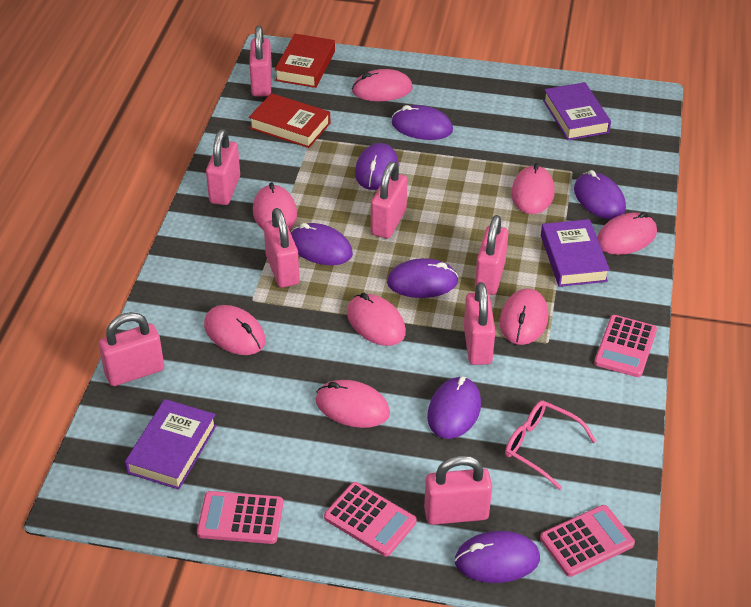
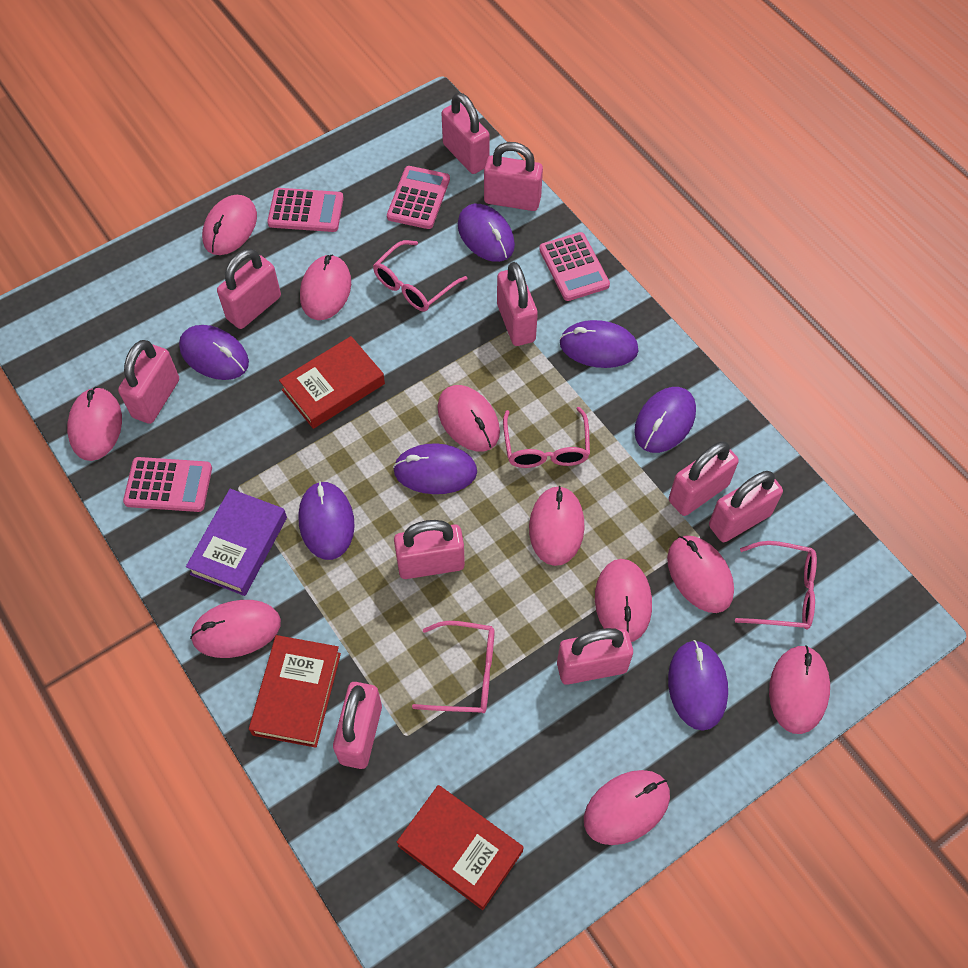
pink glasses: [505,400,596,490] = 1 -> [373,240,467,311] [412,621,495,713] [503,407,590,468] [735,541,817,630] = 4
pink mouse: [204,305,266,355] [253,182,297,230] [316,380,390,428] [347,293,406,346] [352,69,412,101] [500,289,549,345] [511,163,555,214] [597,212,657,255] = 8 -> [67,387,122,461] [190,600,281,658] [202,195,257,255] [300,254,351,320] [437,385,500,451] [529,486,585,566] [584,770,670,845] [595,559,652,642] [667,535,734,613] [769,645,830,734] = 10
pink padlock: [99,312,164,386] [206,129,240,205] [249,26,272,96] [264,208,299,288] [371,161,407,239] [424,455,492,525] [464,282,495,365] [475,215,508,295] = 8 -> [118,340,179,424] [217,249,281,329] [333,682,382,769] [394,520,465,579] [442,92,490,174] [484,142,543,211] [497,262,538,346] [557,628,633,685] [669,441,739,516] [709,471,783,542] = 10
purple book: [125,399,217,490] [541,219,610,287] [543,82,611,140] = 3 -> [186,489,287,596] = 1
red book: [249,93,330,148] [275,34,335,88] = 2 -> [249,635,341,748] [279,336,385,429] [397,785,524,910] = 3

